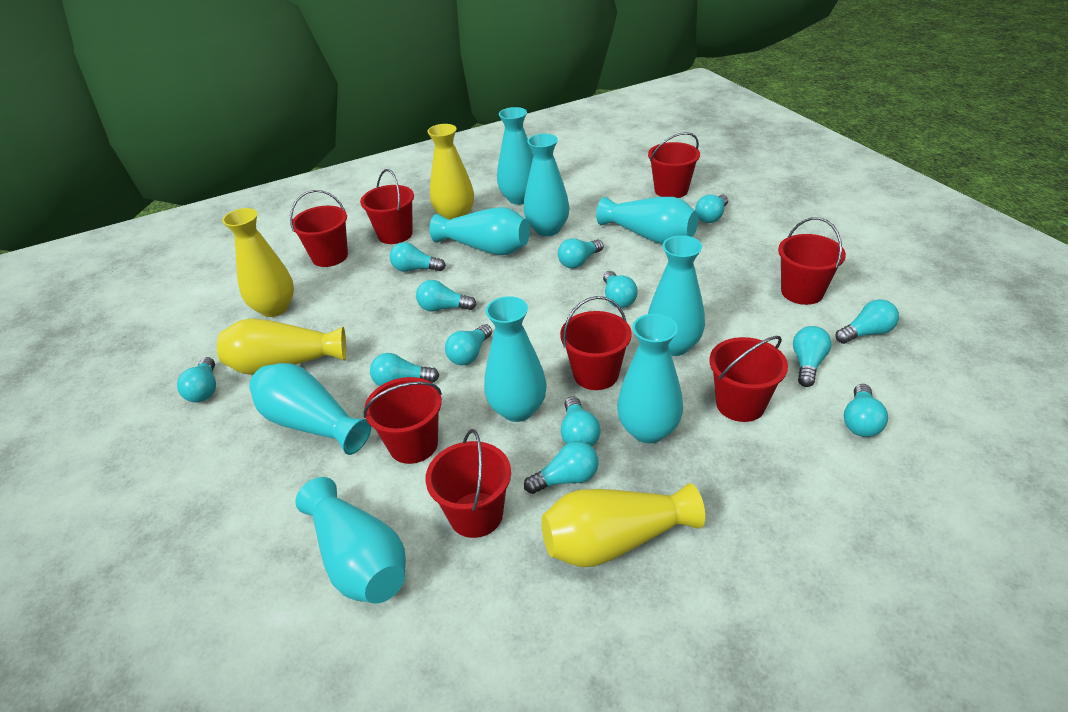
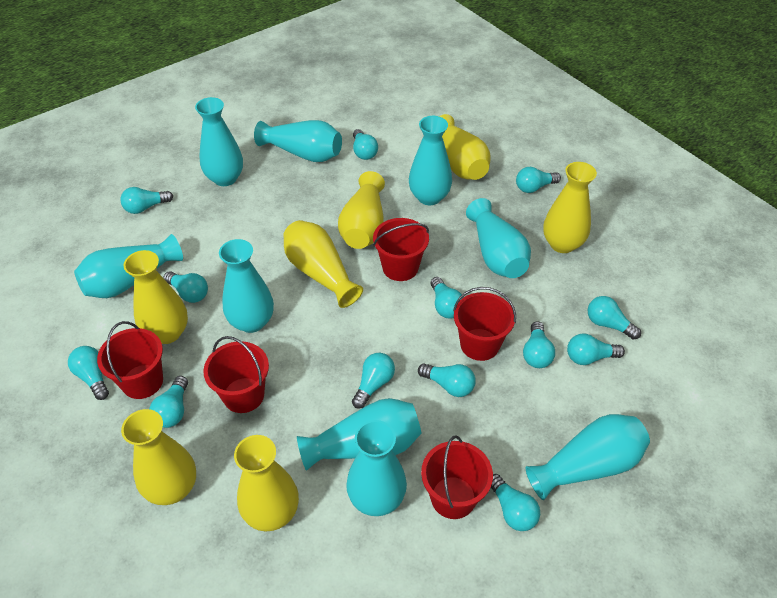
red bucket: [290,190,348,267] [360,169,414,244] [363,377,442,464] [425,429,511,538] [560,296,632,390] [648,132,700,198] [709,336,788,422] [778,217,846,305] = 8 -> [97,321,163,399] [203,336,269,413] [373,218,429,281] [421,435,493,519] [453,287,516,361] = 5
yellow vase: [217,319,346,375] [222,208,294,317] [427,124,474,220] [541,483,705,567] = 4 -> [121,409,196,505] [124,250,188,344] [234,435,299,531] [283,220,363,308] [338,171,385,249] [439,114,491,180] [543,162,597,253] = 7

